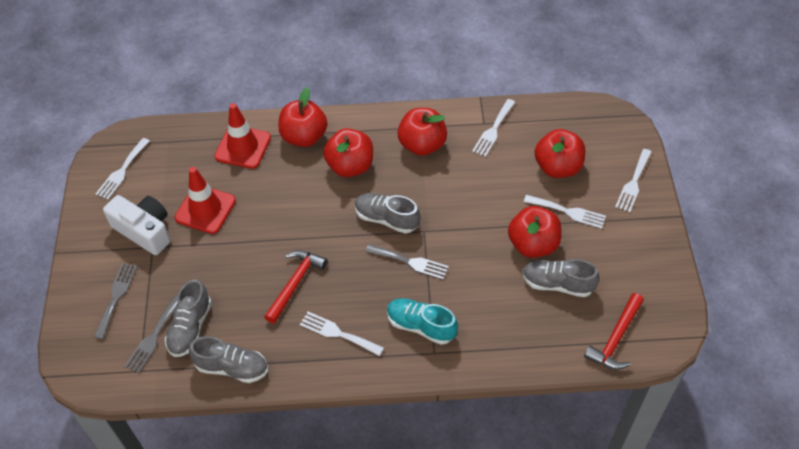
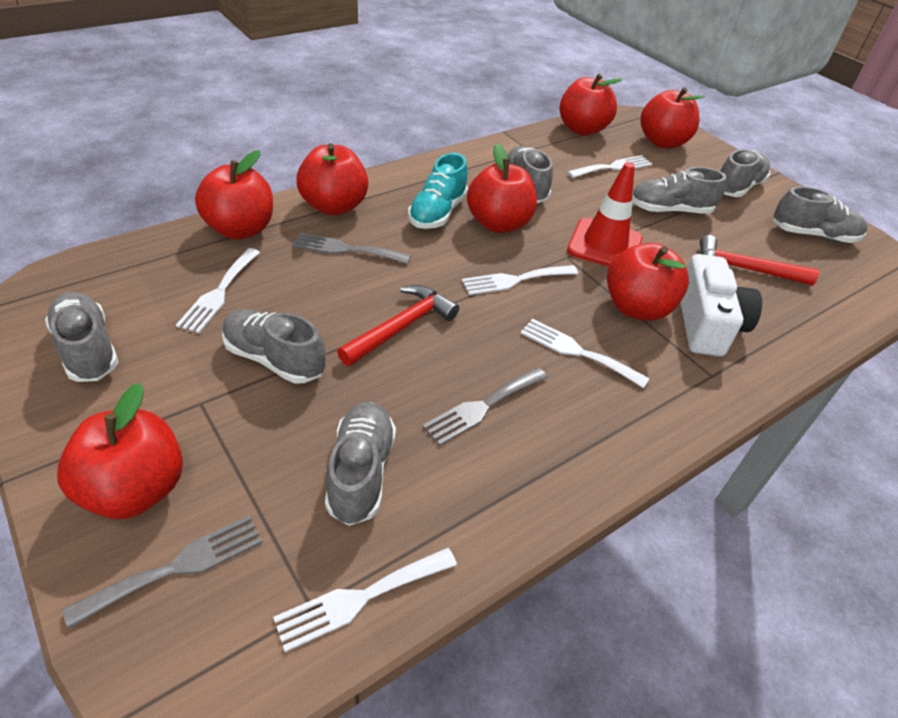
grey shoe: [165,279,212,357] [189,336,268,383] [355,193,421,234] [522,259,600,297] = 4 -> [45,292,119,382] [222,309,325,384] [325,402,396,526] [508,146,553,203] [632,167,727,214] [721,149,771,197] [773,186,867,243] = 7
red apple: [278,87,327,147] [323,128,373,177] [397,108,447,156] [508,206,561,258] [535,129,585,178] = 5 -> [57,383,183,519] [195,150,273,239] [296,143,368,215] [467,144,537,233] [560,74,623,135] [607,243,689,321] [640,87,705,148] = 7
red traffic cone: [175,167,236,234] [214,103,271,169] = 2 -> [567,162,643,267] = 1

